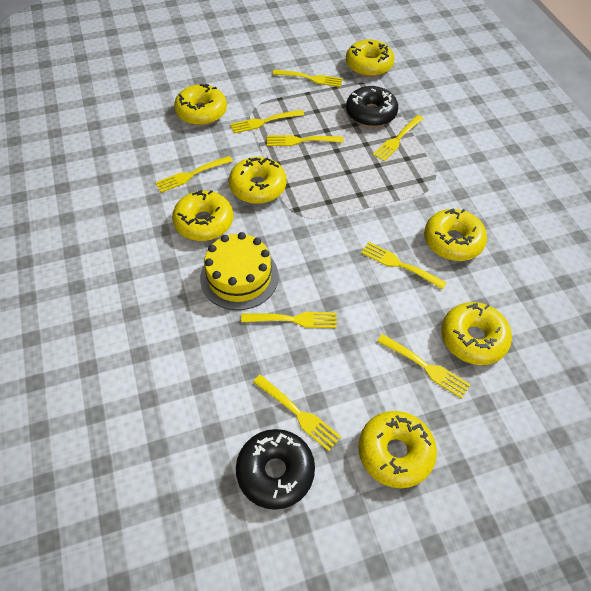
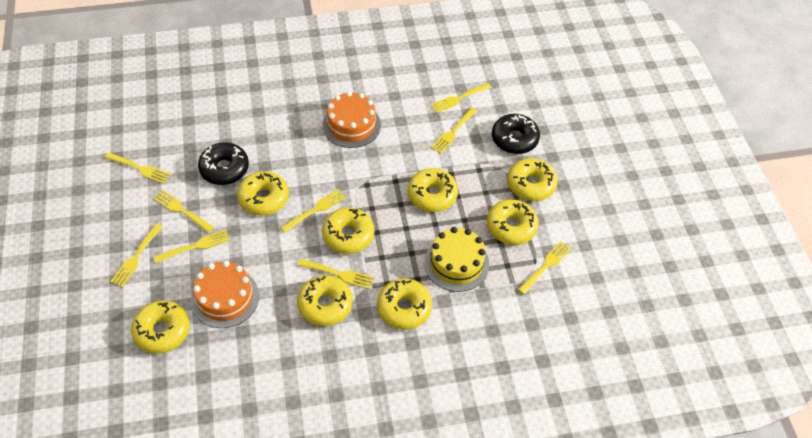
orange cake: none = 0 -> [191,261,259,328] [322,91,381,148] = 2
yellow donut: [172,190,233,241] [174,84,227,125] [229,157,287,204] [346,39,395,77] [358,411,437,488] [424,209,487,261] [441,302,512,365] = 7 -> [131,300,190,354] [237,171,289,215] [297,275,353,326] [322,207,374,254] [377,278,432,330] [408,168,458,212] [487,199,539,245] [507,158,557,201] = 8

